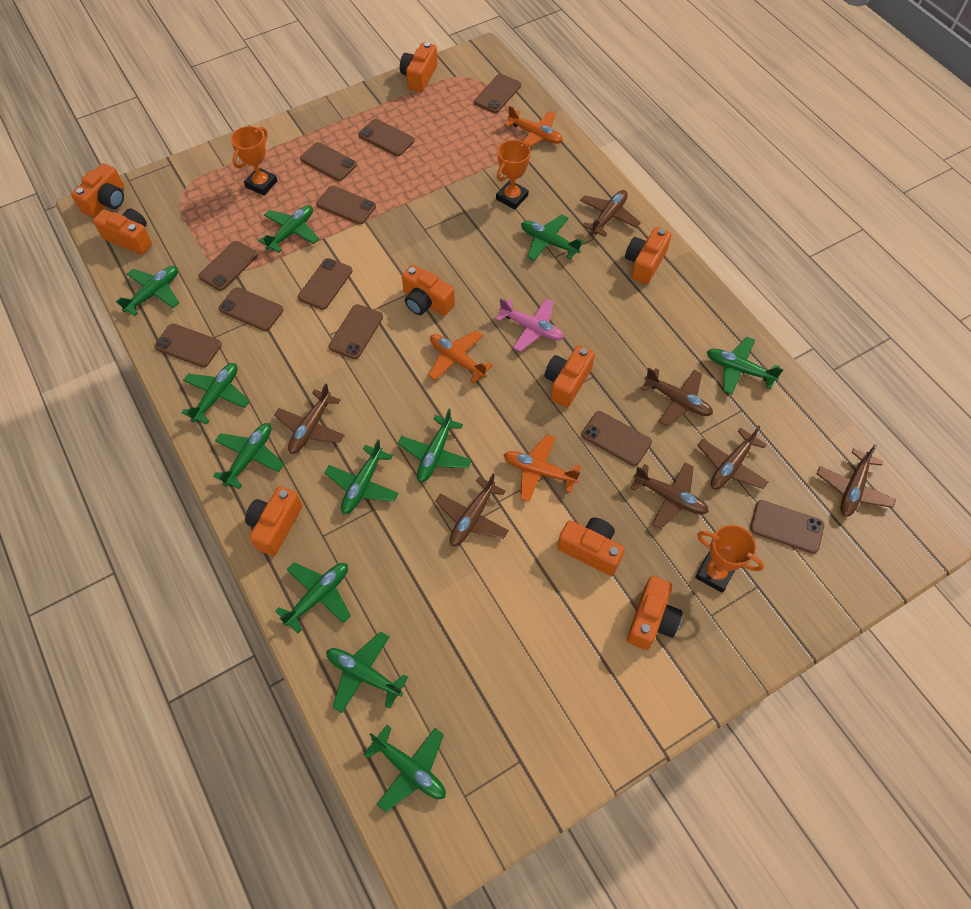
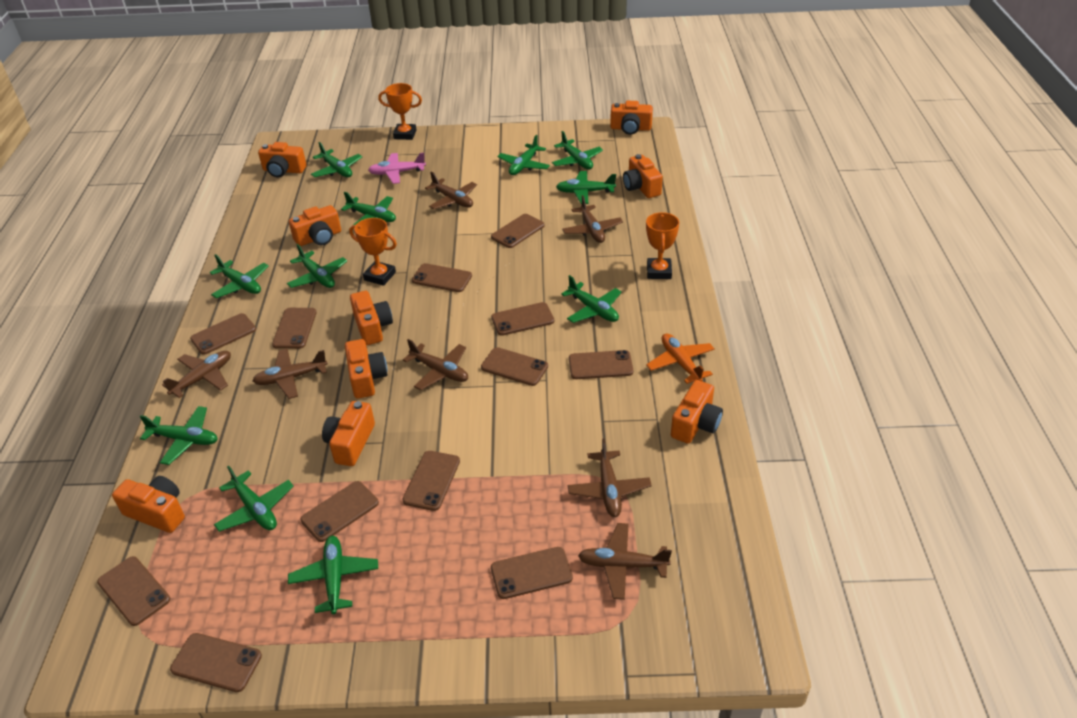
brown phone: [154,324,222,367] [198,241,258,291] [219,287,284,331] [298,258,352,310] [300,142,357,181] [316,186,376,225] [329,304,383,359] [359,119,414,156] [474,74,521,113] [581,411,652,466] [750,500,824,554] = 11 -> [97,556,170,626] [170,633,262,692] [190,313,256,355] [272,308,316,349] [301,481,379,542] [402,451,460,511] [412,263,472,292] [481,347,548,386] [491,214,545,248] [491,302,554,336] [491,547,573,599] [569,350,633,379] = 12
orange plane: [428,330,493,384] [504,105,563,147] [504,434,581,502] = 3 -> [646,333,715,384] = 1

